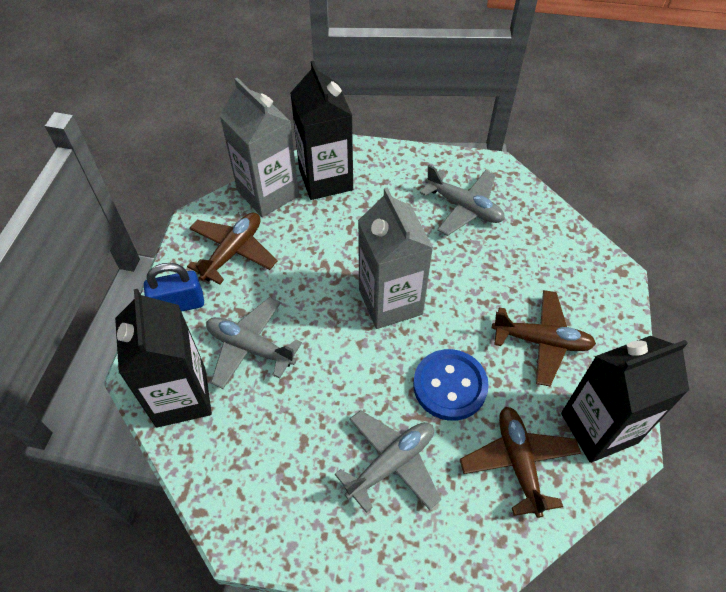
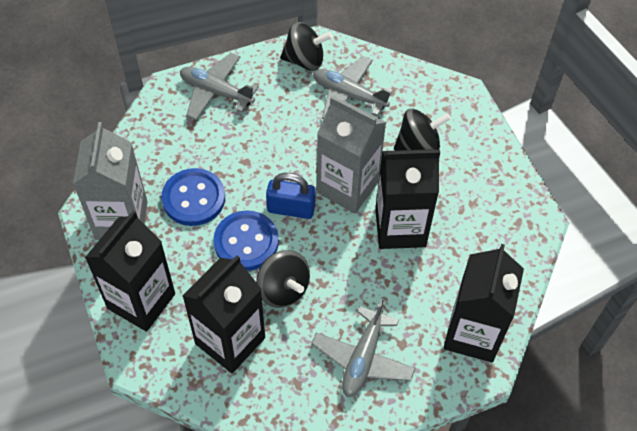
black carton: [115,289,212,428] [290,61,353,200] [561,336,689,463] = 3 -> [85,211,175,332] [182,255,265,374] [375,149,440,249] [444,244,524,363] = 4
black spinning top: none = 0 -> [256,250,310,308] [280,22,333,71] [394,108,451,151] = 3
blue button: [413,349,489,421] = 1 -> [162,168,225,226] [213,210,279,271] = 2
brown plane: [187,213,277,284] [460,407,581,518] [492,290,596,386] = 3 -> none = 0

